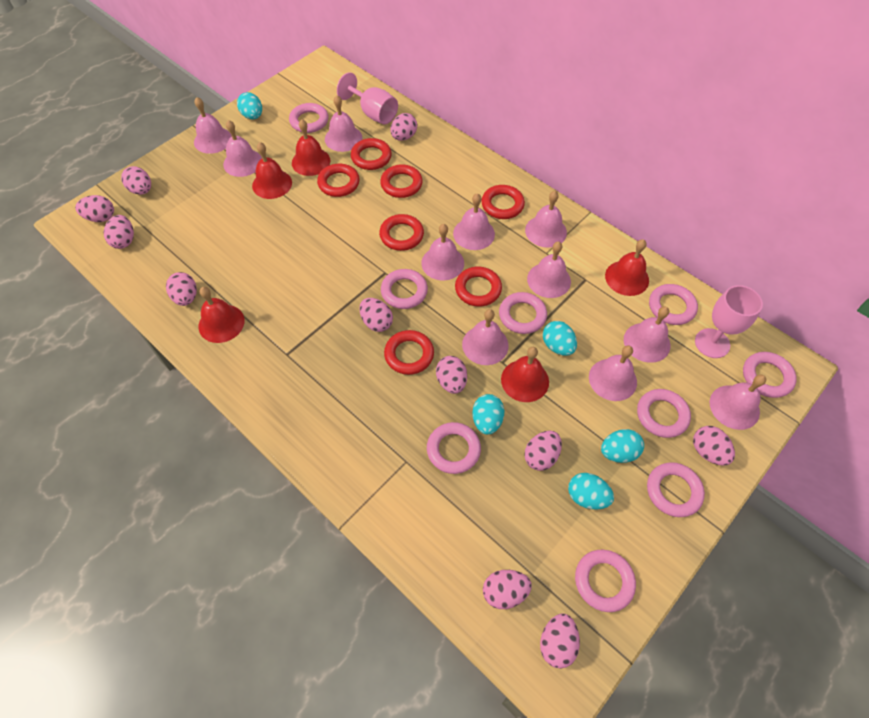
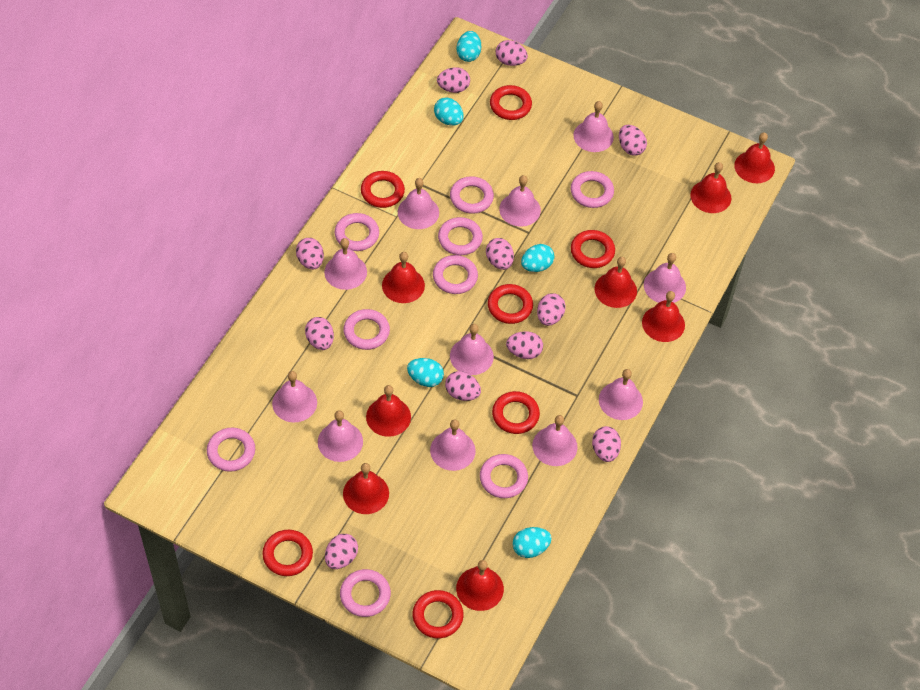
pink goblet: [337,72,398,125] [695,285,763,358] = 2 -> none = 0
red bell: [199,287,245,343] [252,142,292,199] [292,119,330,176] [501,347,549,402] [605,239,649,296] = 5 -> [343,463,389,514] [366,385,411,437] [382,252,425,303] [456,560,504,611] [594,257,637,308] [642,291,685,342] [690,162,731,213] [734,132,775,183] = 8

